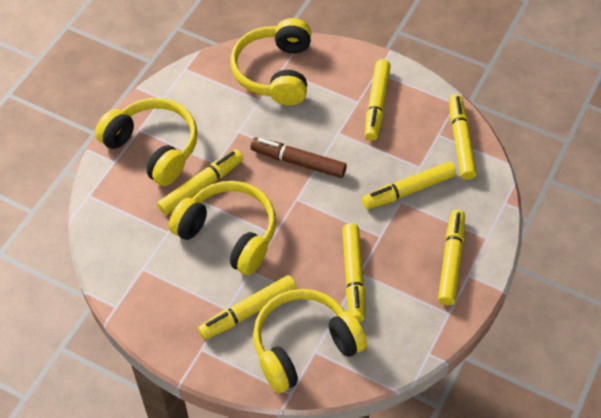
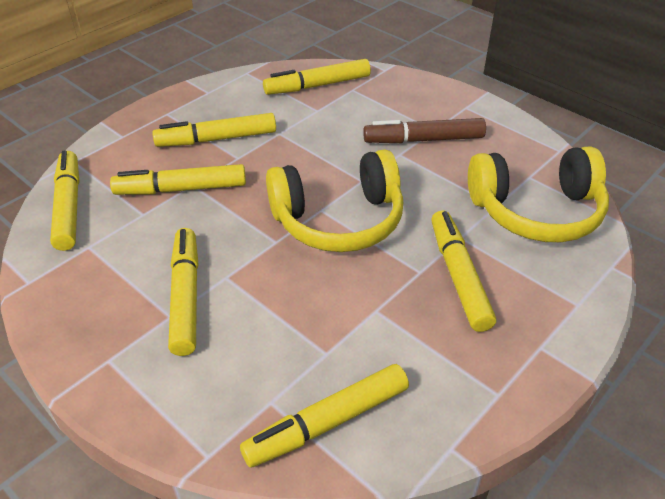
yellow headphones: [95,98,198,186] [169,181,276,275] [230,18,311,106] [253,289,367,393] = 4 -> [266,150,403,252] [468,146,609,242] = 2

